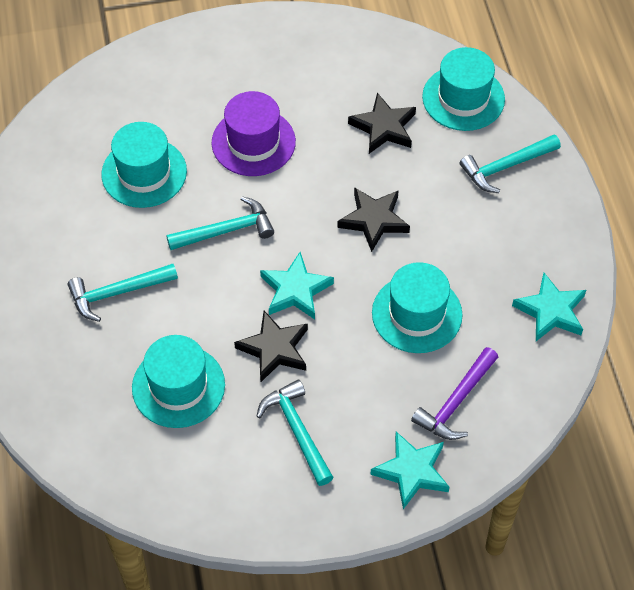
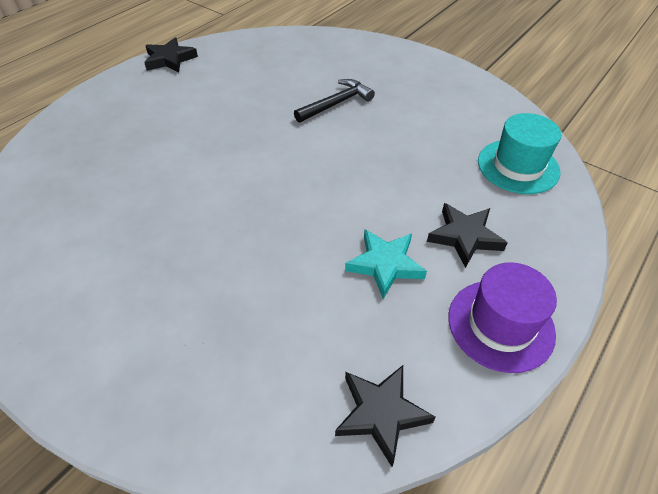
black hammer: none = 0 -> [294,79,375,123] = 1
purple hammer: [411,347,498,440] = 1 -> none = 0
turquoise hammer: [68,264,178,322] [166,196,274,250] [256,379,334,486] [460,135,561,193] = 4 -> none = 0
turquoise hat: [101,122,187,208] [132,335,225,428] [372,262,463,353] [422,47,505,131] = 4 -> [478,113,561,194] = 1
turquoise star: [260,252,334,319] [370,432,449,509] [512,273,586,341] = 3 -> [345,229,427,299] = 1

